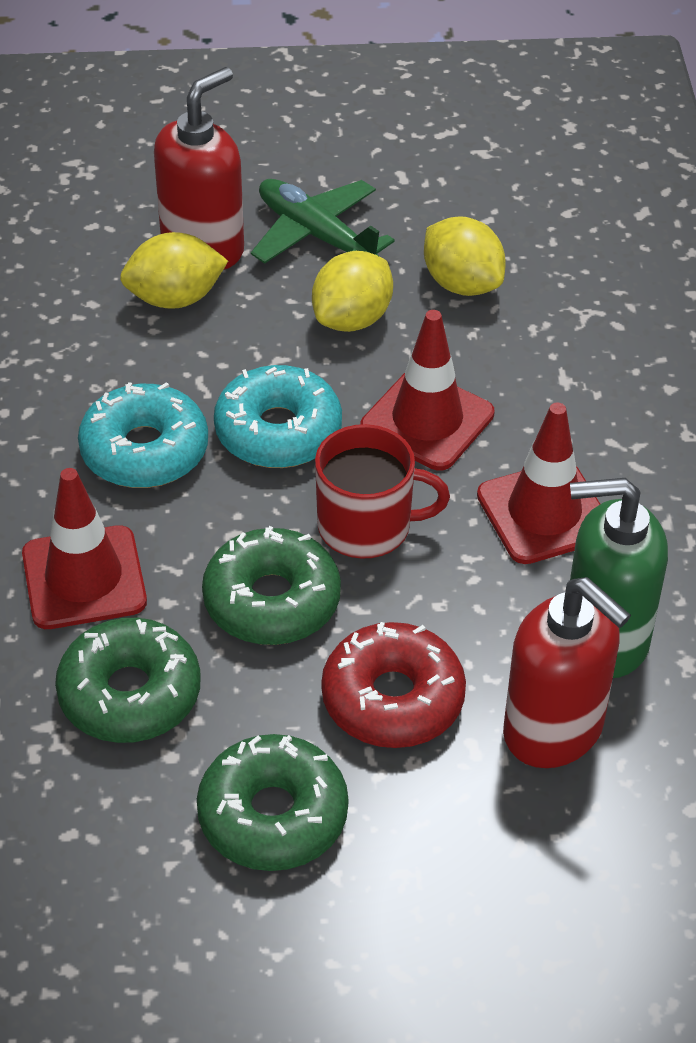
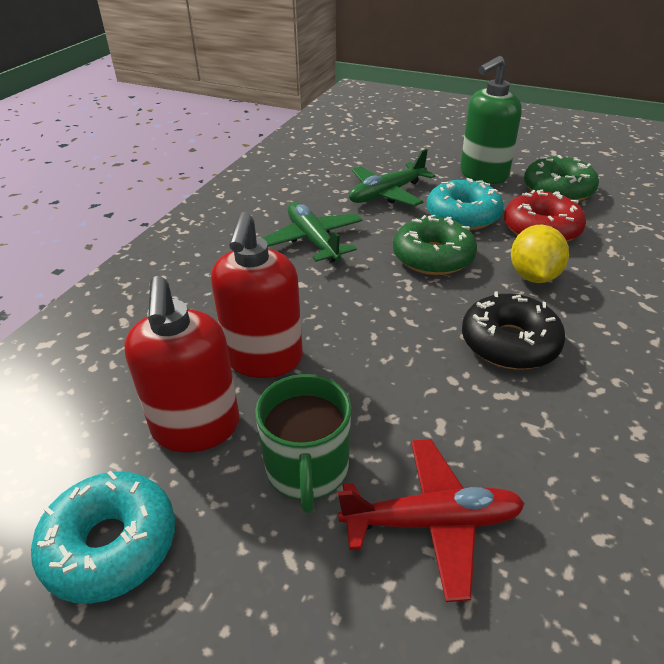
black donut: none = 0 -> [462,291,565,369] = 1
green donut: [55,618,201,743] [197,734,349,871] [202,526,341,645] = 3 -> [393,215,477,275] [524,155,599,201] = 2
green mug: none = 0 -> [255,374,351,513] = 1
green plane: [251,179,395,264] = 1 -> [262,202,362,263] [349,149,435,206] = 2
red mug: [315,424,450,559] = 1 -> none = 0
red plane: none = 0 -> [338,439,525,602] = 1
red traffic cone: [22,468,147,629] [360,310,495,471] [477,403,600,564] = 3 -> none = 0
yellow lemon: [120,232,228,309] [312,251,393,332] [424,216,506,296] = 3 -> [511,225,569,283] = 1

